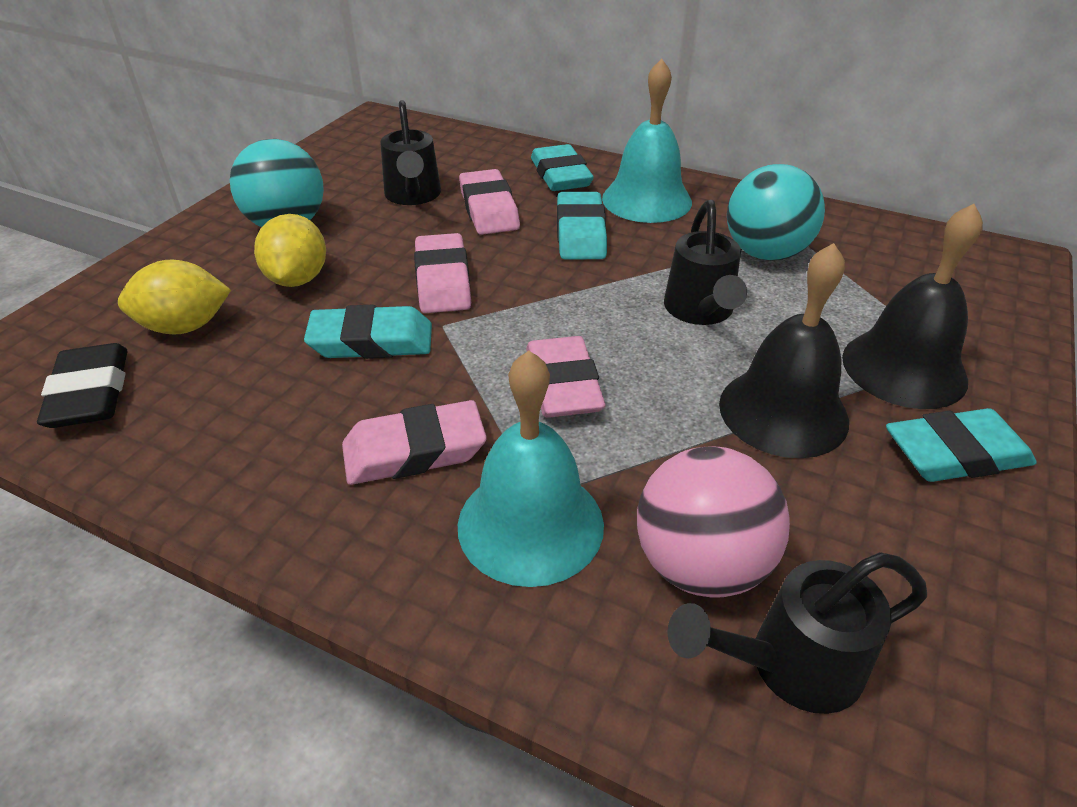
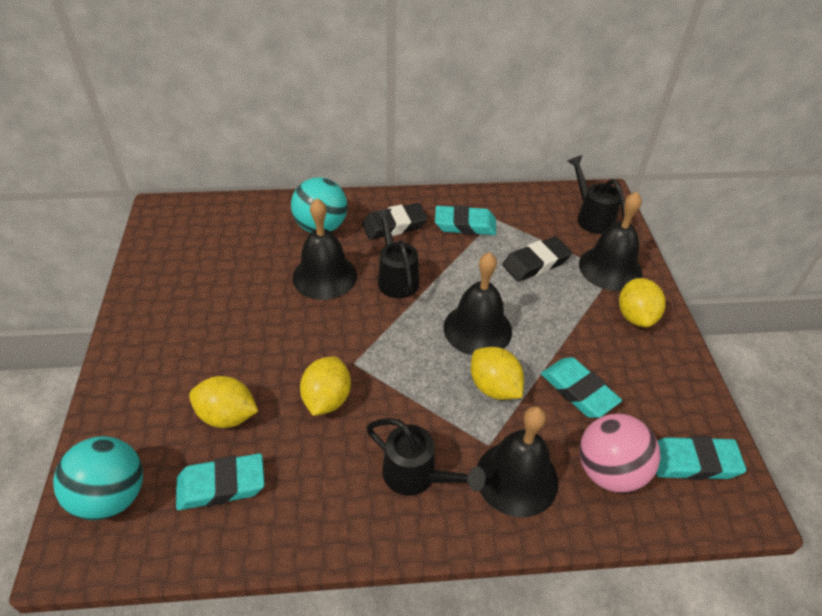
black bell: [719,243,849,458] [842,204,983,409] = 2 -> [292,198,357,300] [444,252,512,355] [477,406,558,517] [579,192,642,291] = 4
black eraser: [37,343,128,428] = 1 -> [362,203,428,240] [502,236,572,282] = 2
pink eraser: [342,400,487,485] [414,233,471,313] [459,169,520,235] [526,336,606,418] = 4 -> none = 0
turquoise bell: [458,350,604,587] [602,59,692,223] = 2 -> none = 0
yellow lemon: [118,260,231,334] [254,214,326,287] = 2 -> [189,376,258,428] [300,357,351,416] [471,347,524,400] [619,278,666,327] = 4

